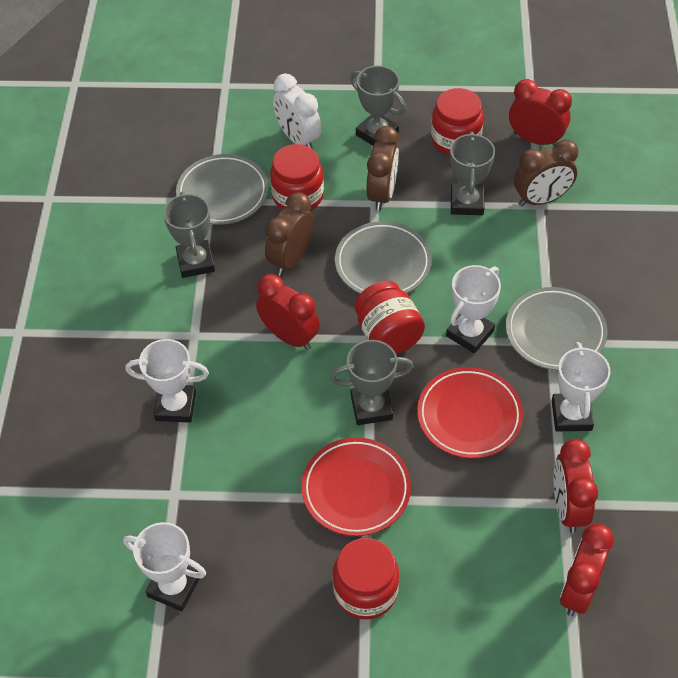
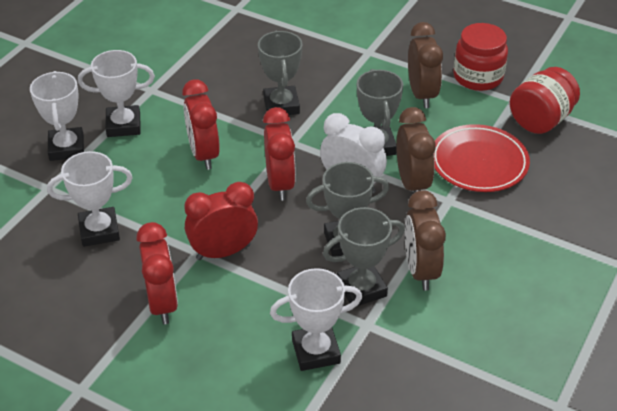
grey plate: [176,154,268,225] [335,221,432,294] [506,287,607,370] = 3 -> none = 0
red jar: [270,144,324,211] [333,538,399,619] [354,281,425,355] [431,88,484,155] = 4 -> [453,23,508,91] [510,67,580,134] = 2
red plate: [301,438,411,536] [417,367,523,459] = 2 -> [434,124,530,192] = 1

